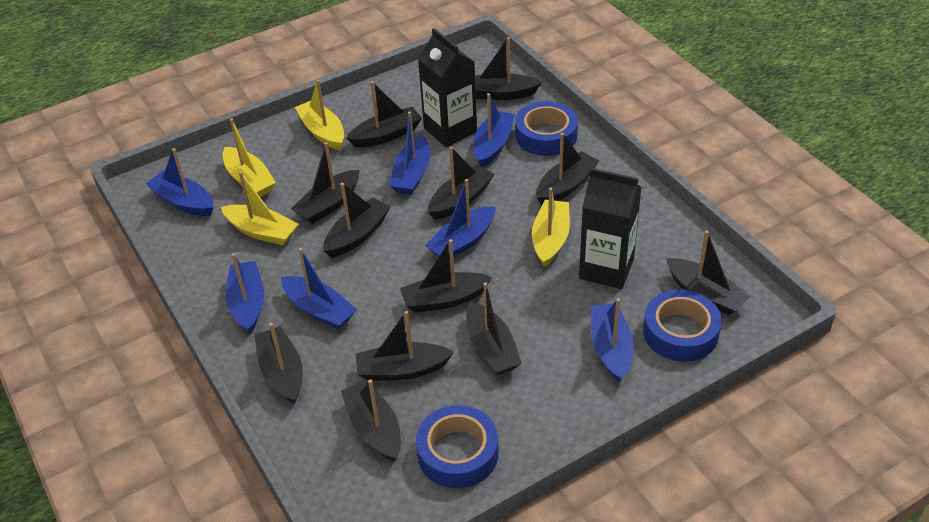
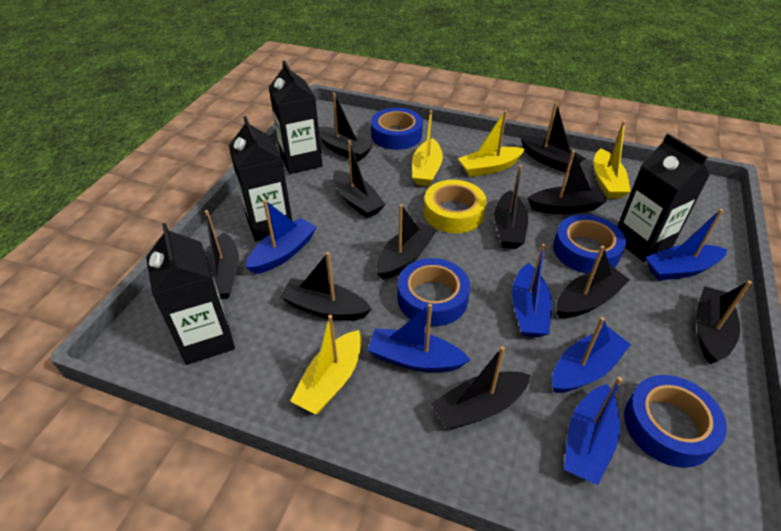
black boat: [255,323,303,404] [291,142,359,224] [323,183,391,258] [341,379,401,462] [346,81,422,147] [356,311,454,381] [400,239,492,313] [428,147,494,220] [466,283,522,375] [475,37,542,100] [536,133,599,205] [666,230,751,315] = 12 -> [204,210,239,299] [280,252,372,320] [319,93,373,161] [333,140,386,218] [376,204,437,280] [431,346,531,430] [494,165,528,249] [520,102,586,172] [528,150,607,214] [556,246,630,318] [696,281,752,364] = 11
black carton: [418,28,477,147] [579,168,642,289] = 2 -> [146,223,235,365] [229,116,292,241] [269,60,323,174] [617,134,710,262] = 4
blue boat: [146,148,213,216] [226,253,264,334] [281,248,357,329] [390,111,430,195] [425,179,495,260] [473,93,515,167] [591,298,634,382] = 7 -> [245,199,317,274] [367,304,470,372] [512,244,552,337] [552,317,631,393] [564,377,622,485] [645,209,727,281] = 6
blue tape: [416,405,499,488] [515,101,578,156] [643,289,722,362] = 3 -> [371,108,423,150] [398,258,470,326] [553,214,626,273] [624,375,727,468] = 4
yellow tape: none = 0 -> [424,180,486,233] = 1

